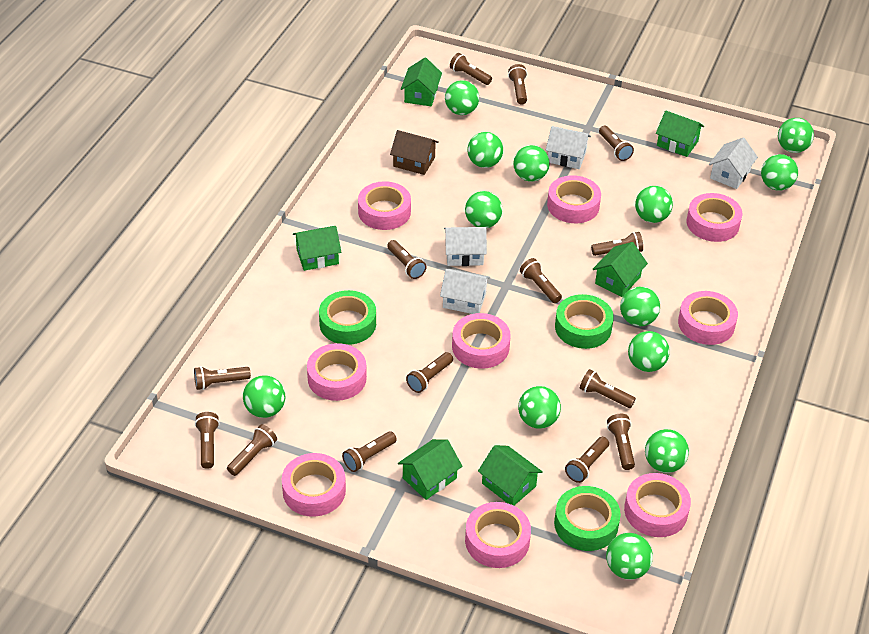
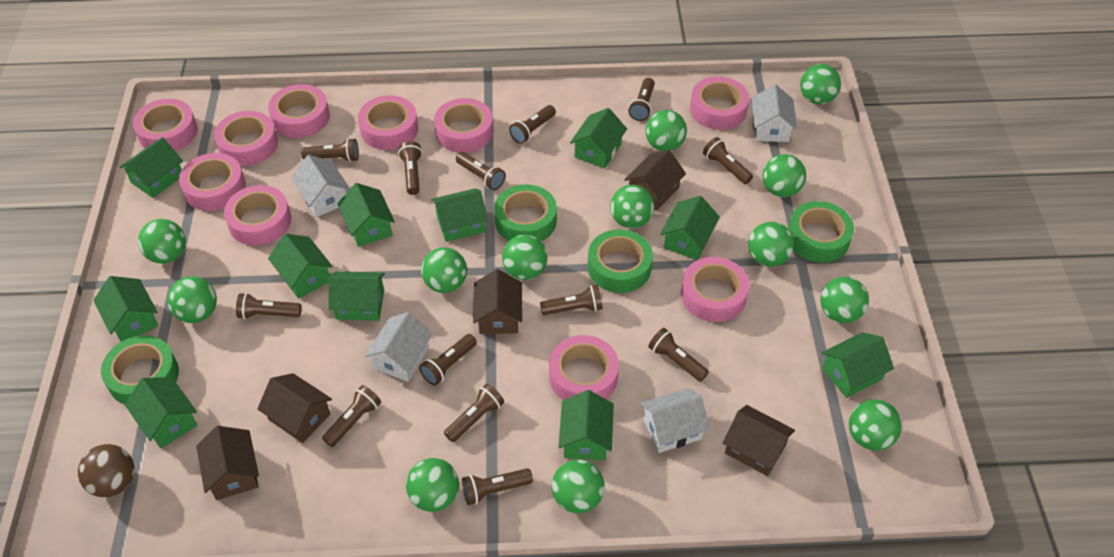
brown ball: none = 0 -> [78,444,134,497] = 1
brown flashlight: [194,366,251,390] [195,412,220,469] [227,424,277,476] [342,431,397,472] [387,240,426,279] [406,352,453,393] [450,53,492,85] [508,64,527,105] [520,258,562,303] [565,437,609,483] [580,369,636,408] [591,232,643,256] [599,126,634,161] [607,414,635,470] = 14 -> [236,293,301,319] [301,138,359,162] [322,385,381,447] [398,141,422,195] [419,334,477,386] [444,384,504,442] [456,152,506,190] [462,468,533,505] [509,105,556,144] [540,285,603,315] [628,78,655,121] [648,328,709,382] [703,137,753,184] = 13
brown house: [390,130,439,175] = 1 -> [196,426,259,500] [257,373,332,443] [473,269,522,334] [624,150,686,211] [723,405,795,476] = 5
green house: [293,226,341,271] [398,439,462,500] [401,58,442,106] [478,445,543,506] [593,242,648,297] [656,111,704,157] = 6 -> [93,276,159,342] [119,137,183,198] [125,377,197,448] [268,234,333,299] [328,271,385,321] [337,183,395,247] [431,188,488,242] [559,390,614,460] [570,108,627,168] [660,196,720,260] [822,332,894,398] = 11
green tape: [319,290,376,345] [554,486,621,551] [555,294,614,349] = 3 -> [101,335,179,405] [494,184,557,241] [588,229,653,293] [788,201,854,263] = 4
pink tape: [282,453,346,517] [307,343,367,401] [358,181,411,230] [452,313,511,369] [465,502,531,568] [547,175,601,223] [624,473,691,537] [678,291,738,345] [687,193,743,242] = 9 -> [133,99,198,151] [179,153,246,211] [214,111,278,166] [224,185,291,246] [268,84,330,138] [358,95,418,150] [434,98,493,153] [549,335,619,400] [681,257,749,322] [690,76,749,130] = 10

